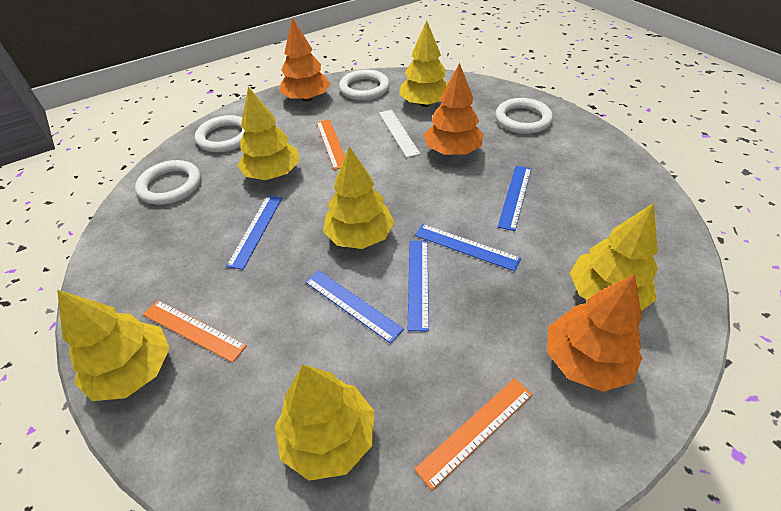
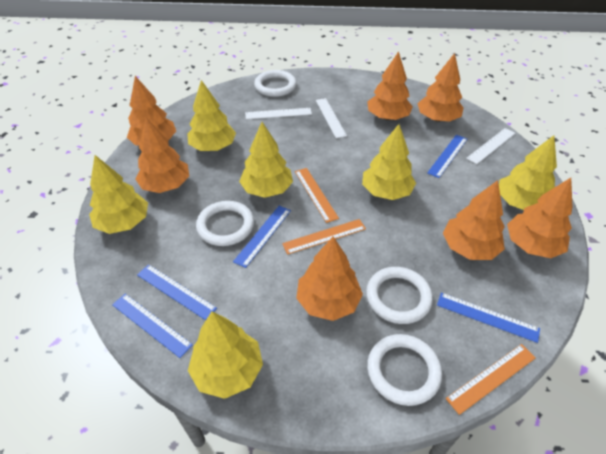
orange tree: [280,18,331,102] [424,63,483,155] [547,274,643,392] = 3 -> [127,76,176,146] [135,118,189,193] [296,236,363,321] [367,51,413,120] [417,53,463,122] [443,180,505,260] [507,178,572,258] = 7
white ruler: [379,110,420,158] = 1 -> [245,108,312,119] [316,98,347,138] [466,128,516,164] = 3

